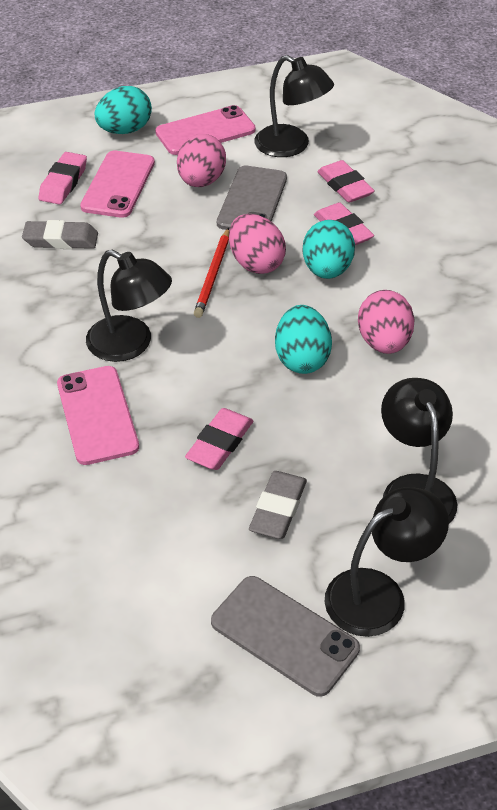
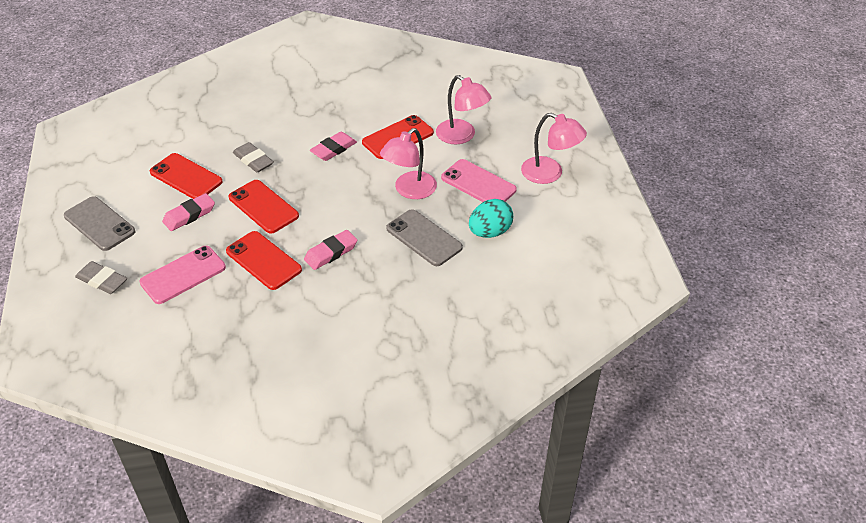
black lamp: [86,250,172,362] [254,55,334,157] [325,487,449,637] [381,378,458,524] = 4 -> none = 0
pink egg: [177,134,226,187] [229,214,286,274] [358,290,415,354] = 3 -> none = 0
pink eraser: [39,152,87,205] [185,408,253,470] [314,202,374,245] [317,160,375,203] = 4 -> [162,193,215,231] [304,230,357,270] [310,132,357,161] = 3
pink lamp: none = 0 -> [380,128,437,199] [436,75,491,144] [521,113,587,184] = 3
pink phone: [57,366,139,465] [80,151,155,218] [155,105,256,155] = 3 -> [139,246,226,304] [441,159,517,202] = 2
red pencil: [194,228,229,318] = 1 -> none = 0
red phone: none = 0 -> [150,153,223,199] [226,231,302,290] [229,180,299,233] [362,115,434,159] = 4
turquoise egg: [95,86,152,134] [275,305,332,374] [302,220,355,279] = 3 -> [469,199,513,238] = 1

